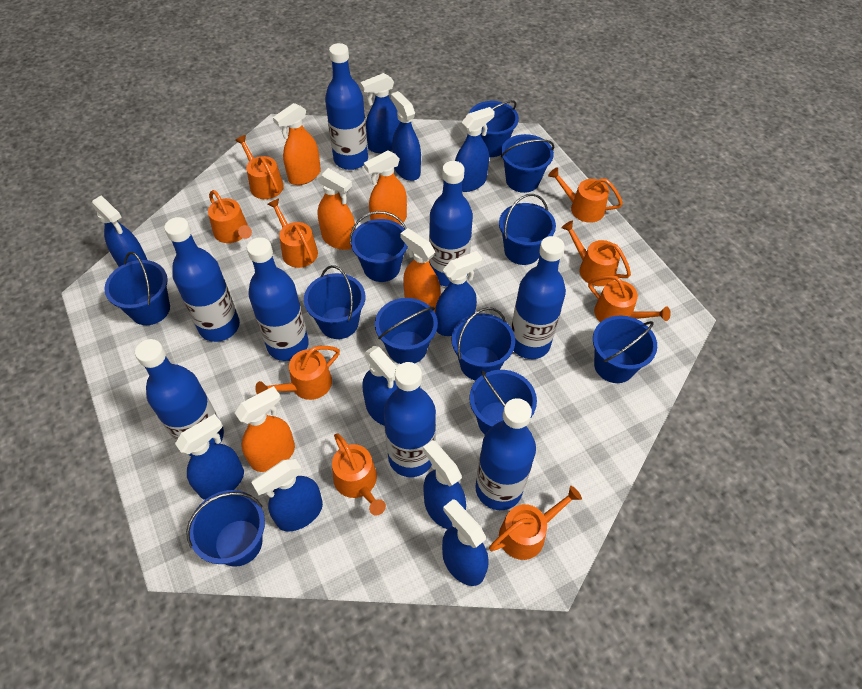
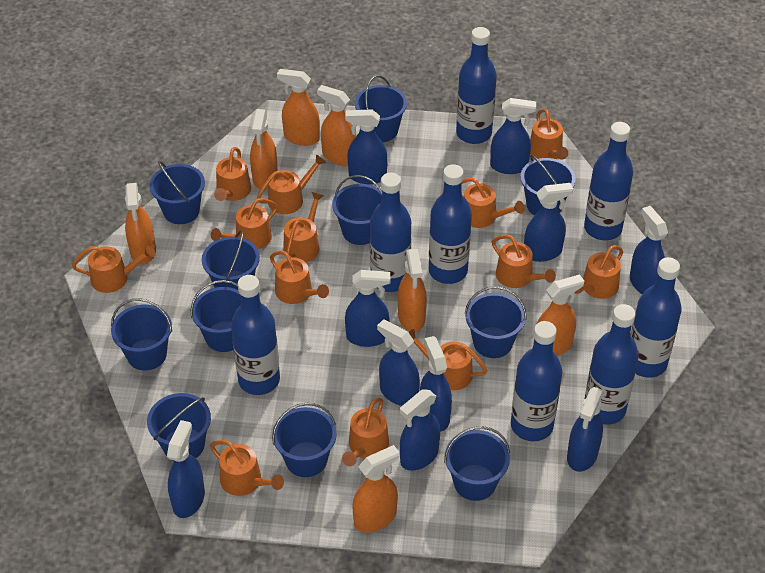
orange spray bottle: [235,386,295,472] [273,103,321,185] [317,168,356,250] [364,150,407,225] [400,228,441,312] = 5 -> [125,183,156,265] [250,109,278,189] [277,69,320,146] [317,85,356,166] [352,445,399,532] [398,249,427,332] [537,274,584,356] = 7
orange watering can: [208,190,252,243] [235,135,284,199] [255,346,340,400] [268,199,318,268] [332,433,386,516] [489,486,582,560] [548,167,623,223] [561,221,631,286] [588,275,671,322] = 9 -> [72,245,156,293] [210,440,284,496] [211,198,278,249] [214,147,251,201] [257,155,326,214] [270,251,329,304] [283,192,324,262] [342,398,389,466] [408,329,487,390] [462,178,524,228] [492,235,556,288] [530,109,568,160] [575,245,623,299] = 13

